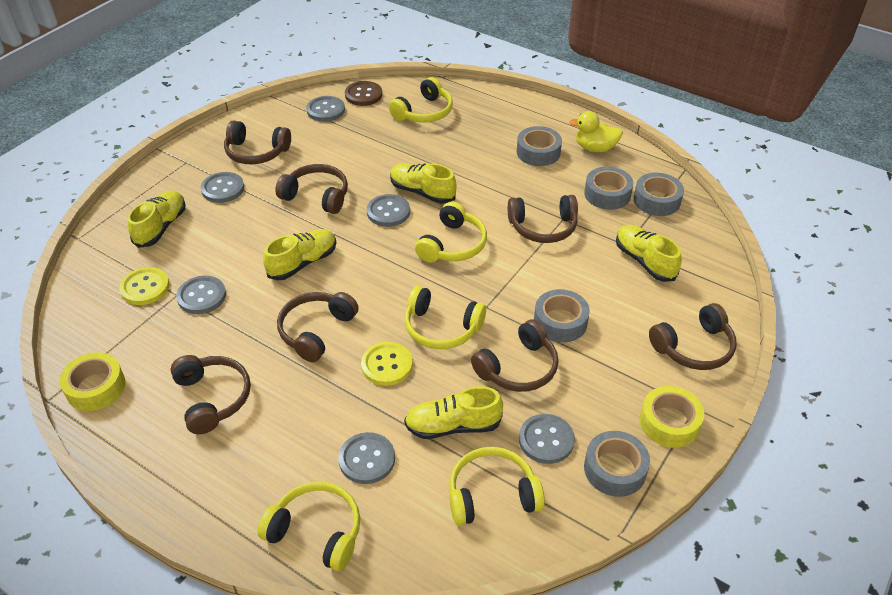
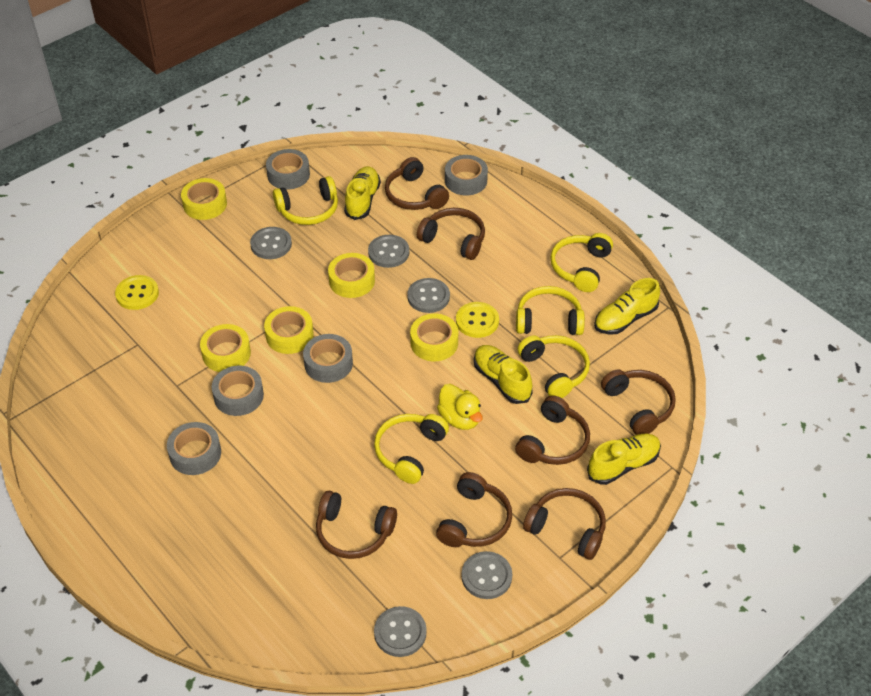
brown button: [345,81,382,106] = 1 -> none = 0
grey button: [176,276,226,314] [201,172,244,203] [306,96,345,122] [338,432,395,484] [367,194,410,227] [519,414,575,464] = 6 -> [250,227,292,259] [368,235,409,268] [374,606,427,657] [407,278,450,313] [461,551,512,599] = 5
yellow shoe: [128,190,186,248] [263,229,336,281] [390,163,457,204] [404,386,503,439] [616,225,682,282] = 5 -> [344,166,381,220] [474,345,533,404] [587,434,661,485] [594,278,660,335] = 4
yellow tape: [60,352,125,411] [640,386,704,448] = 2 -> [181,178,227,220] [200,324,251,372] [264,306,314,354] [328,253,375,298] [410,314,458,361] = 5

